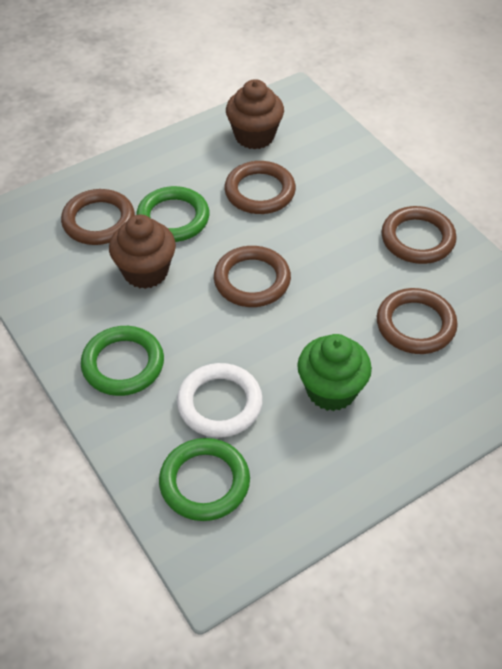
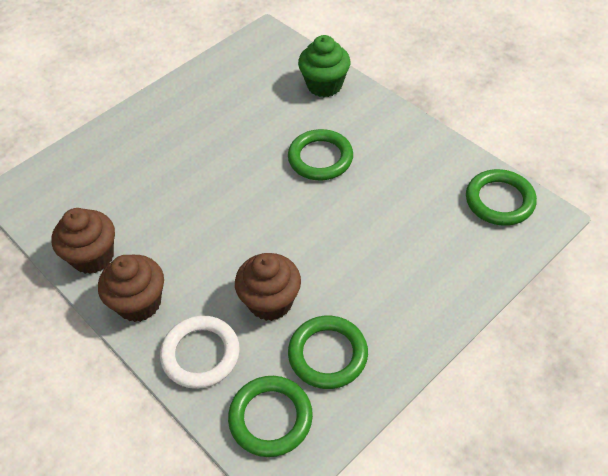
brown cupcake: [109,215,176,289] [226,79,284,149] = 2 -> [51,208,115,274] [98,255,164,322] [235,253,301,321] = 3
brown ring: [61,189,135,245] [214,246,291,307] [224,161,296,214] [377,288,458,354] [381,206,457,264] = 5 -> none = 0
green ring: [81,326,164,396] [136,186,210,242] [159,438,250,521] = 3 -> [228,376,313,457] [288,129,353,180] [288,316,368,389] [466,169,537,226] = 4

